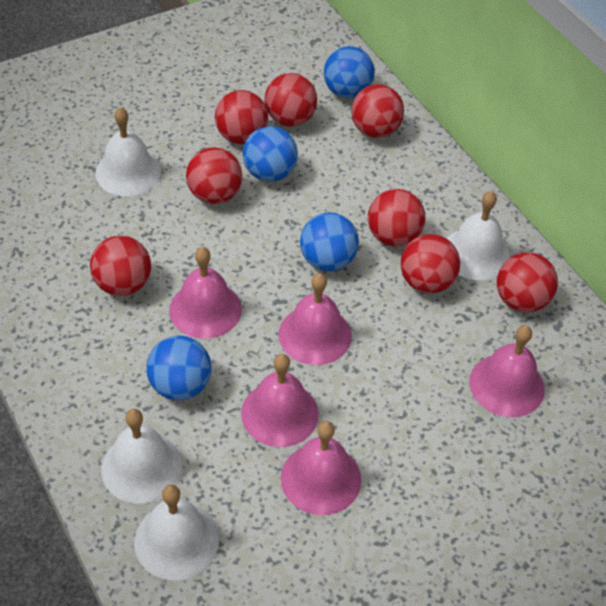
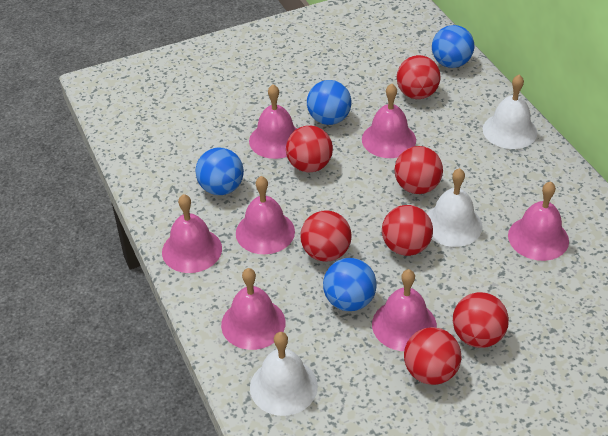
pink bell: [169,247,242,339] [241,354,319,447] [278,273,352,365] [281,421,361,515] [469,325,545,417] = 5 -> [162,194,222,273] [221,268,286,350] [236,176,295,254] [249,84,297,159] [362,84,416,158] [372,269,437,351] [508,181,569,261] = 7
red ball: [90,236,151,296] [186,147,242,204] [215,90,268,144] [265,73,317,127] [351,84,404,138] [368,189,425,246] [401,234,460,294] [497,252,558,312] = 8 -> [286,125,333,173] [300,210,352,262] [382,205,433,256] [394,146,443,194] [397,55,441,99] [404,327,461,385] [453,292,509,348] = 7
white bell: [95,107,161,196] [101,409,182,504] [134,485,219,580] [446,191,510,280] = 4 -> [250,332,318,416] [427,168,483,247] [483,75,537,149] = 3

